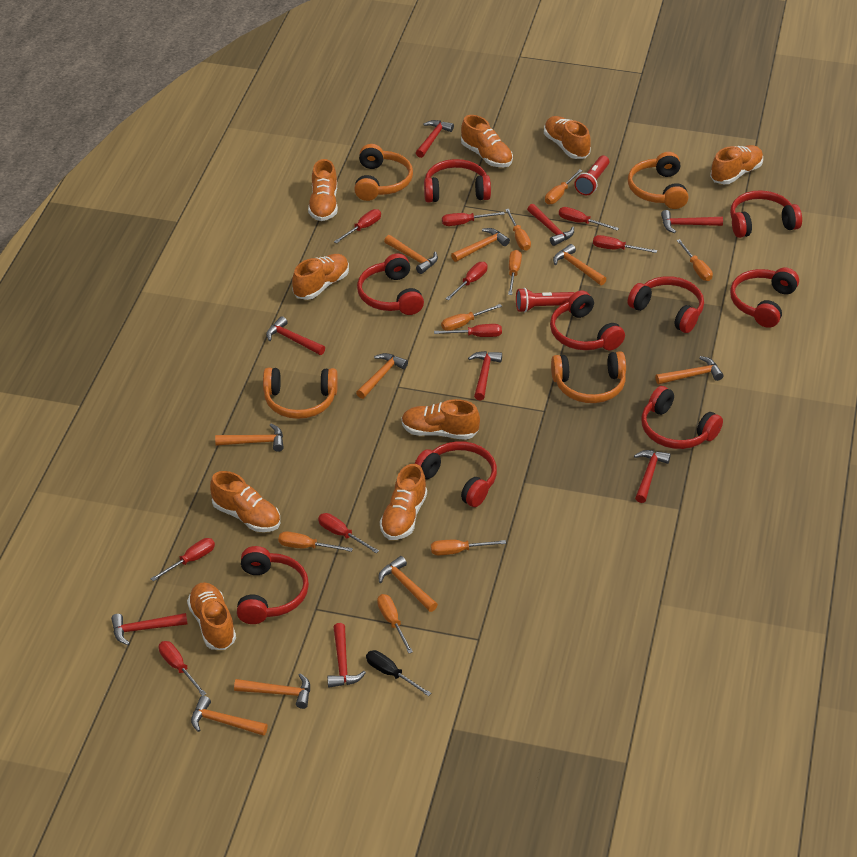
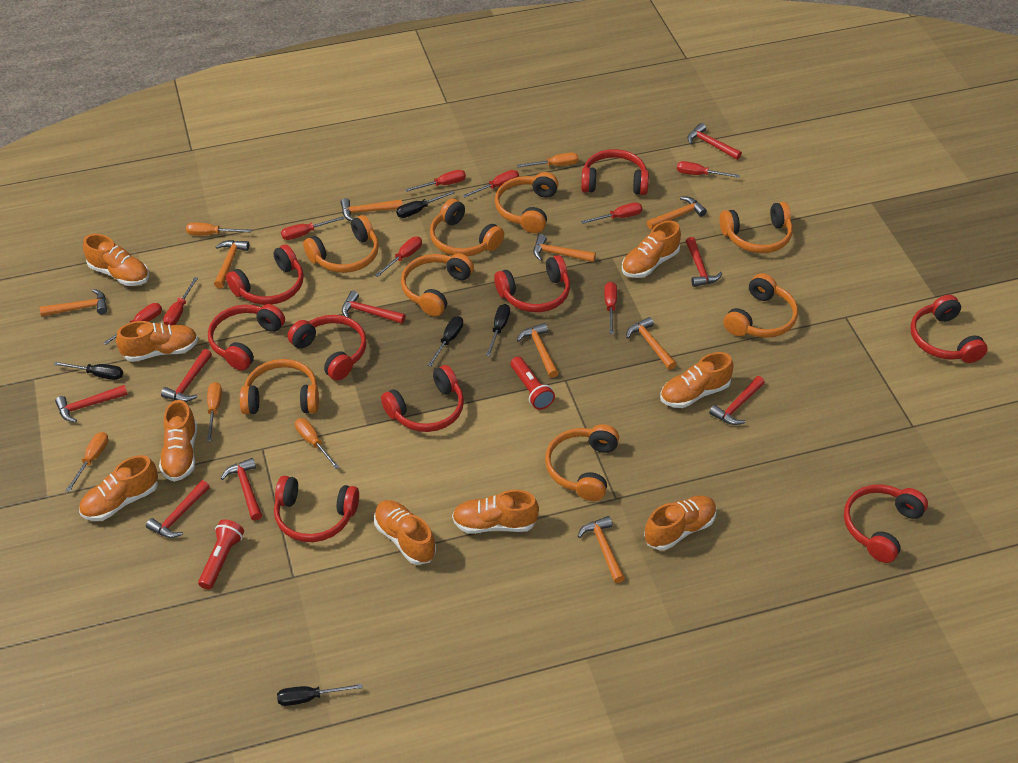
black screwdriver: [366,650,431,696] = 1 -> [54,362,123,380] [277,684,362,706] [396,191,455,218] [427,316,463,367] [486,304,510,356] = 5
orange hammer: [191,696,268,736] [215,424,284,452] [234,673,310,709] [356,353,408,399] [379,556,438,612] [384,235,438,274] [451,228,510,262] [553,244,607,285] [655,356,723,384] = 9 -> [39,289,107,317] [214,240,249,288] [341,198,402,221] [517,323,559,378] [533,234,596,262] [578,516,625,583] [626,317,676,370] [647,197,707,229] = 8
orange headphones: [263,368,338,419] [354,144,413,201] [551,351,626,403] [628,152,689,209] = 4 -> [240,359,319,414] [303,215,379,273] [401,253,474,317] [430,198,504,256] [495,172,559,233] [545,424,619,501] [719,202,793,253] [724,273,798,338] = 8
orange screwdriver: [278,531,353,552] [377,594,413,653] [431,540,506,555] [441,304,502,331] [505,209,531,251] [508,250,522,295] [545,169,583,204] [677,239,713,281] = 8 -> [66,432,108,492] [186,222,252,235] [207,382,222,441] [295,418,339,469] [517,152,579,168] = 5

